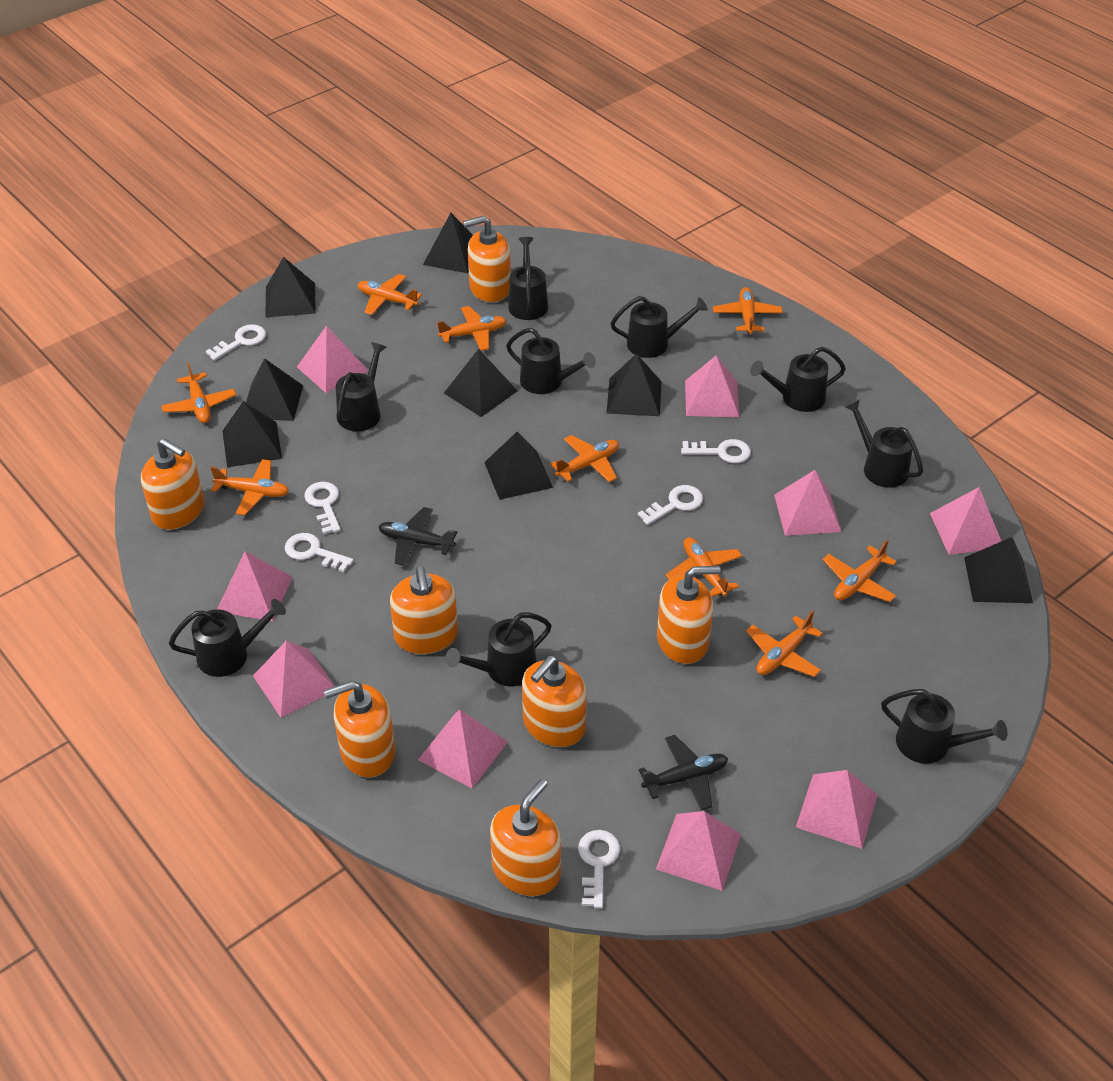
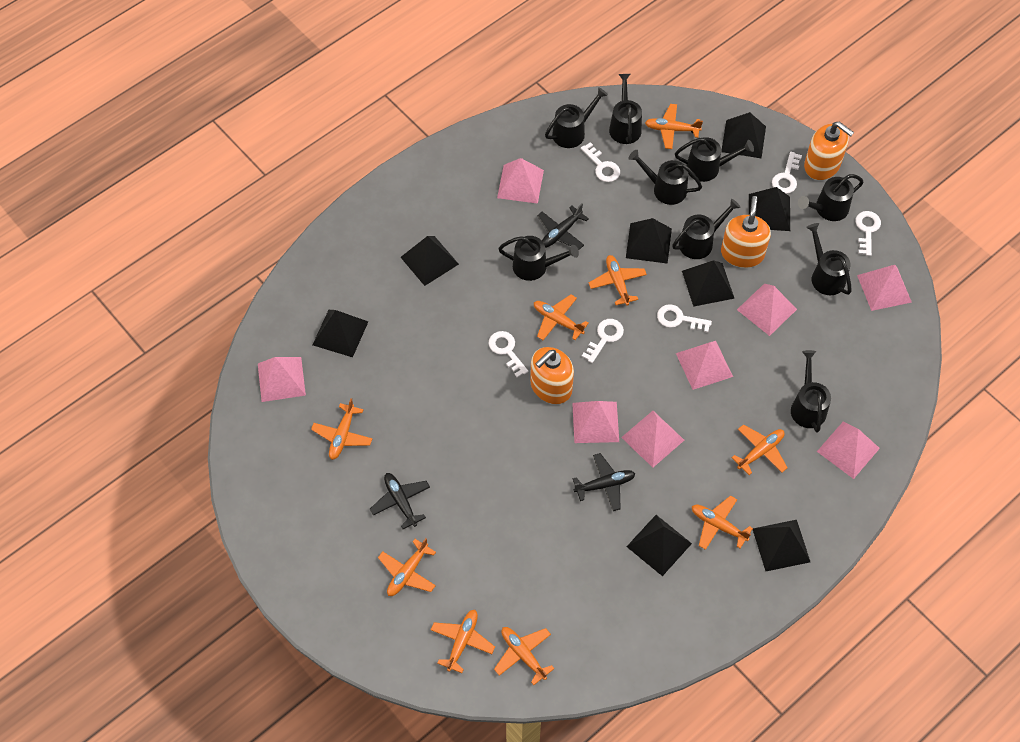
black plane: [378,507,457,566] [639,735,728,811] = 2 -> [370,473,430,529] [537,204,589,250] [573,453,635,511] = 3
orange soap dispenser: [141,438,204,530] [324,681,395,778] [390,566,458,654] [463,216,511,302] [490,779,561,896] [522,656,587,747] [657,566,721,664] = 7 -> [530,347,574,404] [721,196,771,268] [804,121,854,180] = 3
pink pyramid: [217,551,292,621] [253,640,335,718] [297,325,369,393] [418,709,508,789] [656,811,741,891] [685,355,739,417] [774,470,841,536] [796,770,878,849] [930,487,1001,555] = 9 -> [258,357,306,402] [497,158,544,204] [572,401,619,443] [621,411,684,468] [676,341,733,390] [737,284,797,336] [817,421,880,479] [857,265,912,311] = 8

